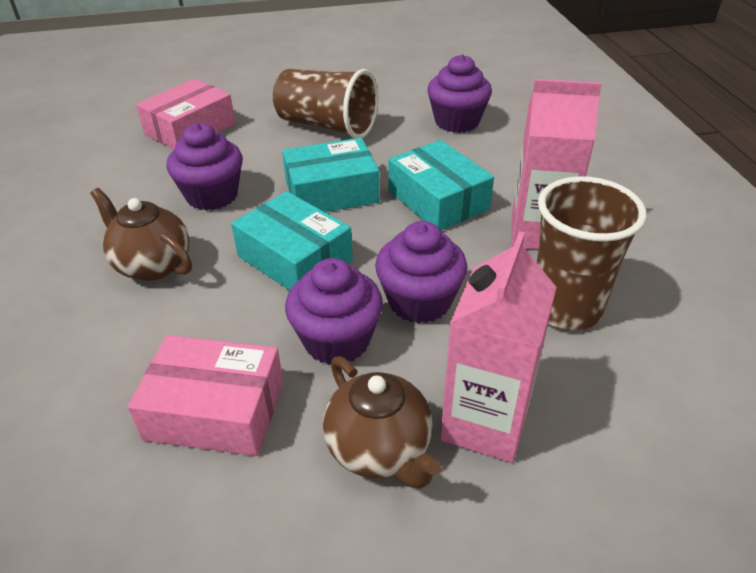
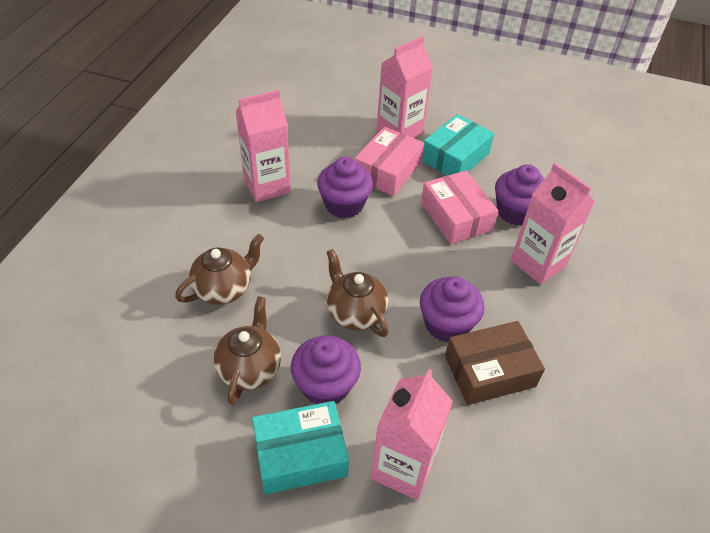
brown box: none = 0 -> [445,321,545,405] = 1
brown cup: [273,69,378,138] [537,176,646,330] = 2 -> none = 0
brown teapot: [90,188,192,281] [323,356,441,489] = 2 -> [175,234,264,305] [214,296,281,405] [327,249,389,337] = 3
pink carton: [440,231,557,463] [511,79,602,250] = 2 -> [235,90,291,202] [371,369,453,500] [377,36,433,138] [511,163,595,285] = 4
turquoise box: [231,191,353,291] [282,138,380,212] [388,140,494,230] = 3 -> [252,401,349,494] [422,114,494,176] = 2

